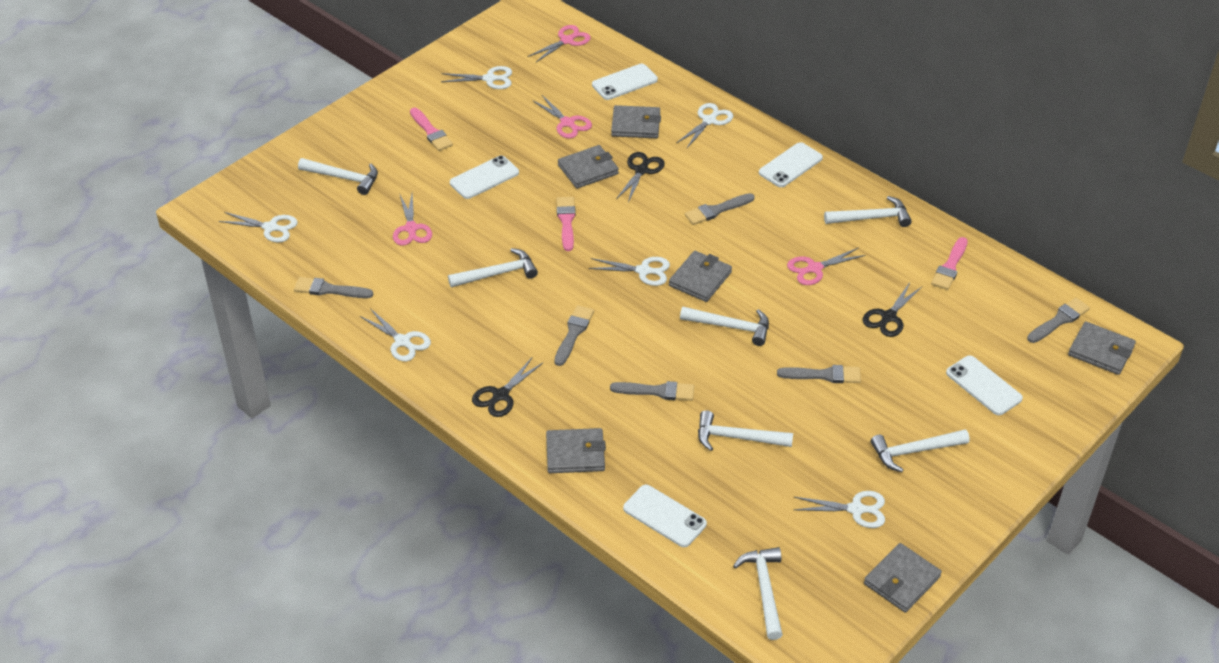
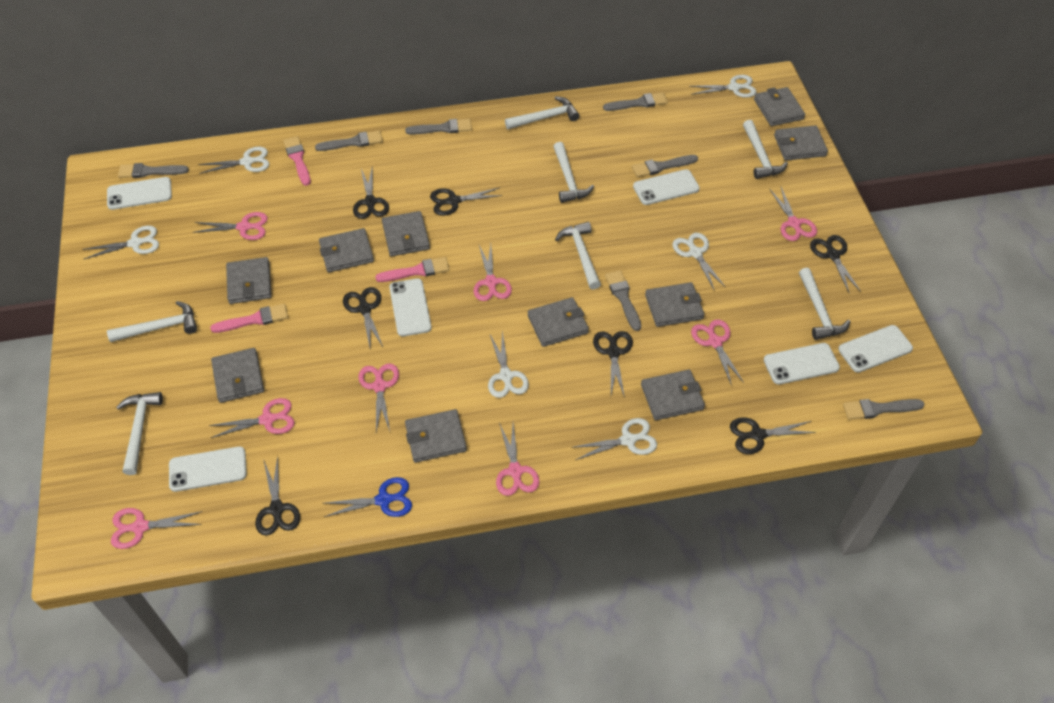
black scissors: [472,358,544,417] [616,152,665,203] [862,282,923,337] = 3 -> [255,455,300,536] [343,287,383,347] [353,169,389,219] [430,188,503,216] [593,331,633,398] [730,417,816,454] [810,235,861,294] = 7
blue scissors: none = 0 -> [324,477,412,517] = 1
grey brush: [294,277,373,298] [554,305,594,366] [610,381,694,401] [685,193,755,225] [777,365,861,383] [1027,298,1090,343] = 6 -> [118,163,189,178] [315,130,383,151] [405,119,472,135] [603,92,668,111] [605,270,641,331] [632,155,698,177] [843,399,925,420] = 7
grey wallet: [546,428,606,473] [558,145,619,189] [611,105,661,138] [669,251,732,302] [864,543,942,613] [1068,322,1136,375] = 6 -> [211,348,264,403] [226,257,272,304] [319,228,374,273] [382,211,430,256] [405,409,467,463] [528,297,589,347] [641,370,705,420] [645,282,704,327] [754,87,805,126] [774,125,828,161] = 10
pink scissors: [393,194,432,246] [528,25,591,63] [532,95,592,139] [787,248,866,285] = 4 -> [111,508,202,549] [193,212,268,240] [209,398,295,438] [358,363,399,432] [474,244,512,301] [496,423,539,496] [691,319,744,386] [770,187,817,241] = 8
white phone: [450,156,519,199] [592,64,658,100] [623,485,707,547] [759,142,823,187] [946,356,1023,415] = 5 -> [107,177,172,210] [169,446,247,492] [389,278,432,336] [633,169,700,205] [764,343,840,385] [838,325,913,373] = 6

